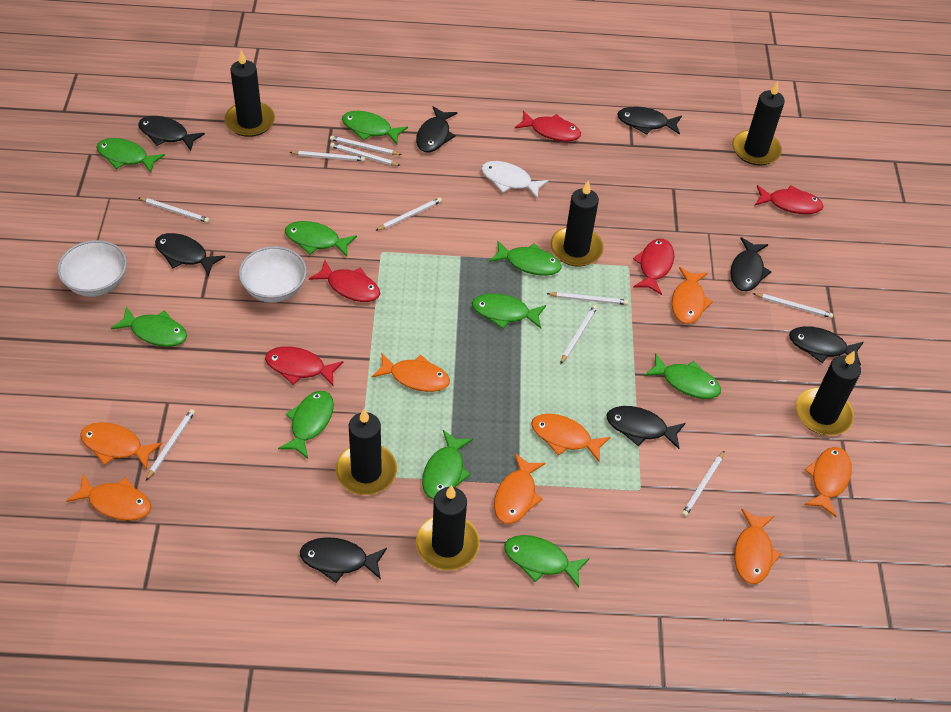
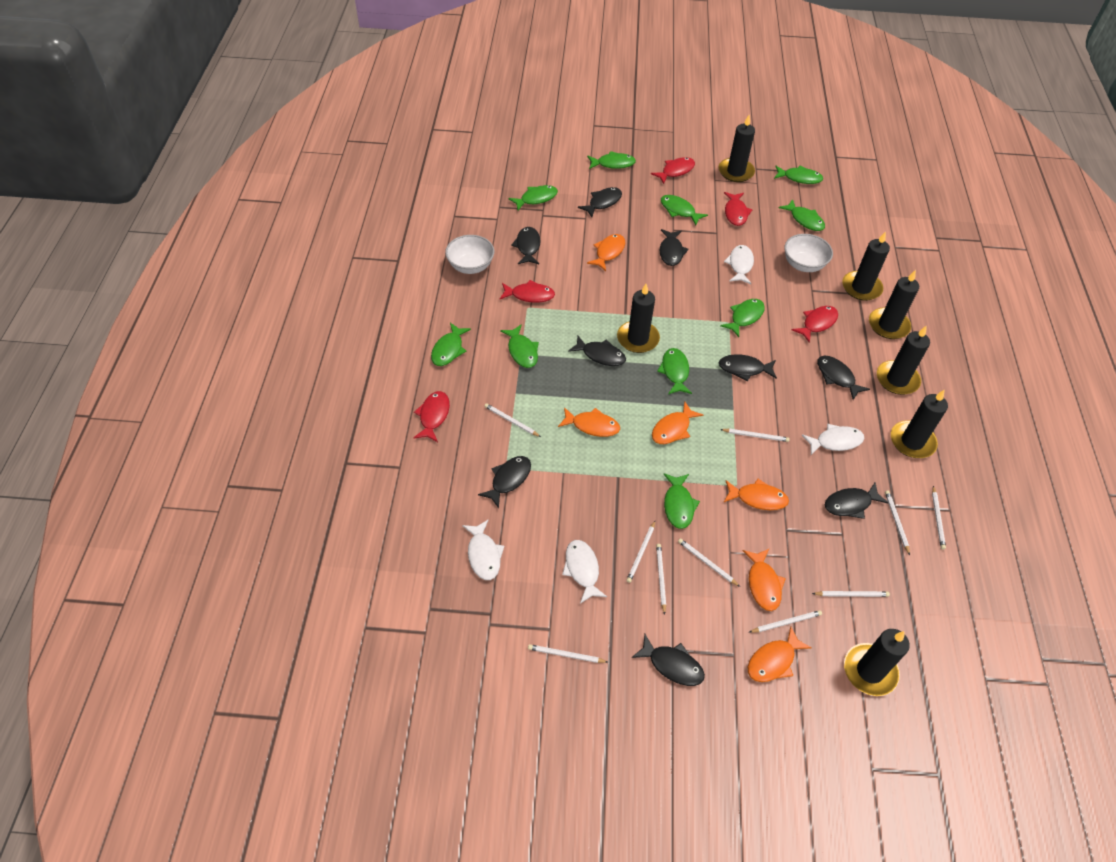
black candle: [224,50,275,137] [335,409,397,495] [416,485,480,570] [551,181,604,267] [732,81,785,166] [796,351,861,435] = 6 -> [617,284,660,353] [719,115,755,182] [842,231,890,301] [844,629,910,696] [869,270,919,339] [877,326,930,395] [891,390,948,458] = 7
black fish: [138,116,205,151] [155,233,225,277] [300,537,387,583] [416,106,458,153] [607,406,685,449] [617,107,682,135] [730,237,771,291] [789,326,864,366] = 8 -> [478,456,531,508] [511,227,541,264] [568,336,626,366] [578,187,622,217] [632,634,705,686] [659,229,689,266] [719,354,777,382] [817,356,870,400] [825,483,889,519] = 9
orange fish: [66,474,151,521] [80,422,162,470] [372,353,450,392] [494,453,545,524] [531,414,611,462] [672,267,713,324] [734,509,782,584] [804,447,852,517] = 8 -> [558,407,620,437] [587,234,625,271] [652,401,703,444] [724,479,789,510] [743,548,786,611] [748,626,812,682] = 6
white fish: [481,161,549,199] = 1 -> [462,519,504,580] [562,540,607,604] [724,245,754,284] [802,424,865,455] = 4

